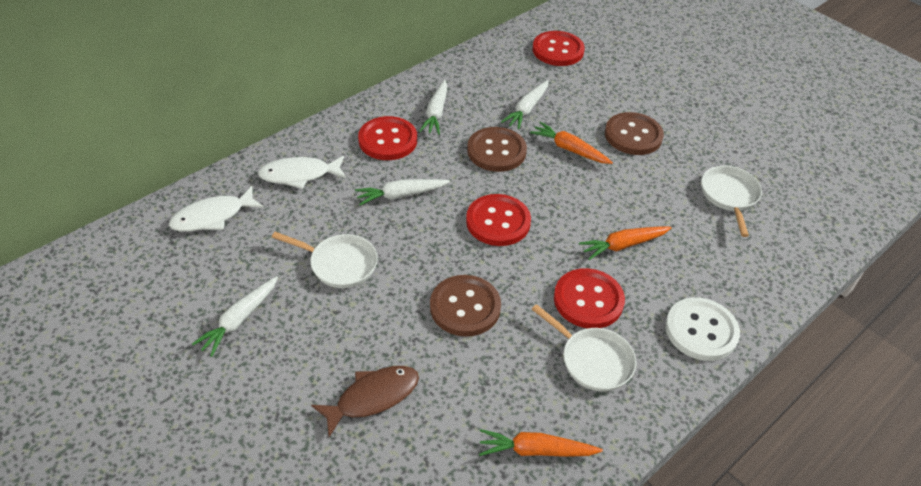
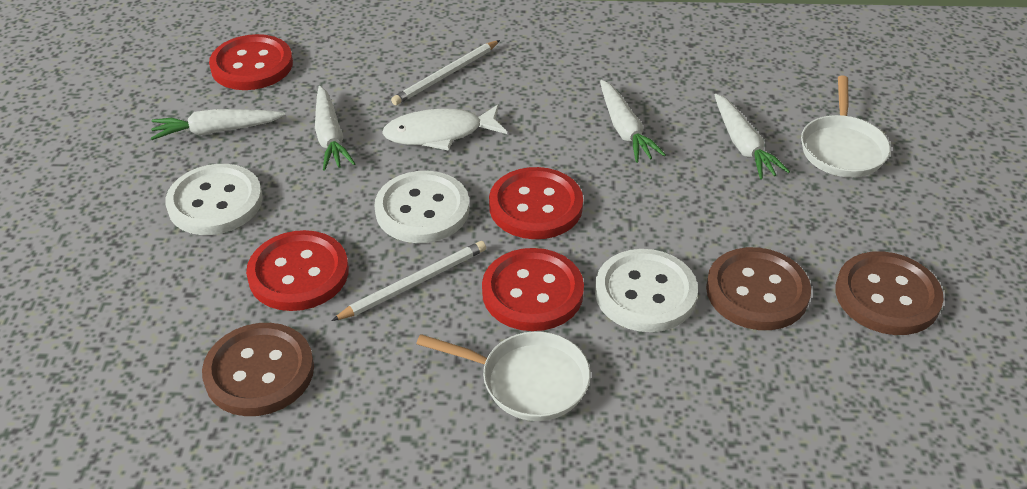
brown fish: [311,366,419,437] = 1 -> none = 0
orange carrot: [479,429,603,457] [530,122,613,164] [579,226,672,260] = 3 -> none = 0
white button: [665,297,740,361] = 1 -> [165,164,263,235] [374,171,469,243] [595,249,698,332] = 3
white fish: [169,186,264,232] [258,156,346,189] = 2 -> [382,105,507,151] = 1
white pan: [272,232,378,288] [531,304,636,391] [701,166,762,237] = 3 -> [416,331,590,421] [801,76,890,177] = 2
white pencil: none = 0 -> [332,241,486,321] [391,40,500,105] = 2

